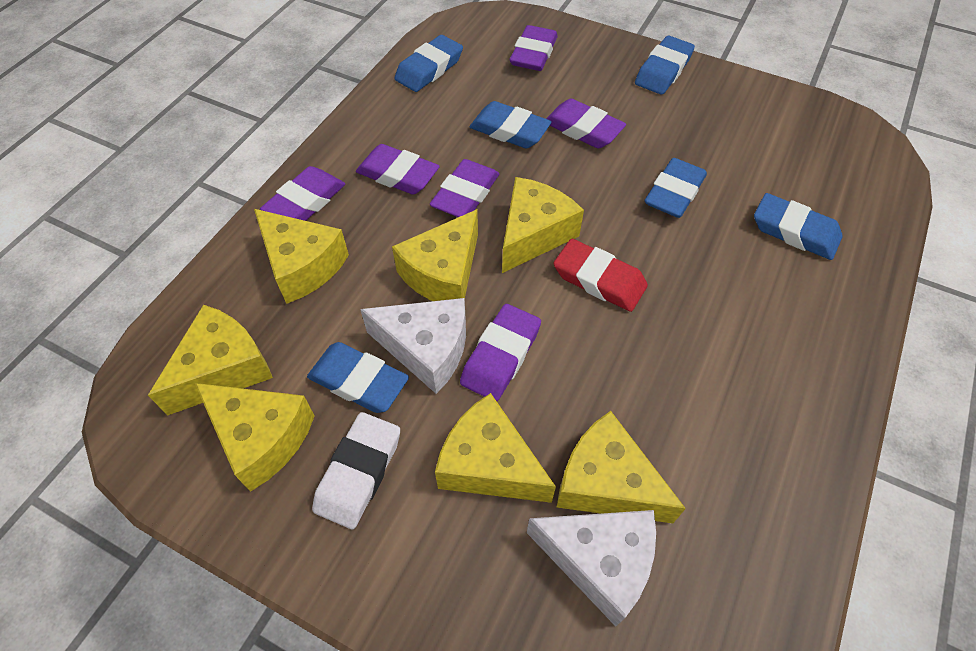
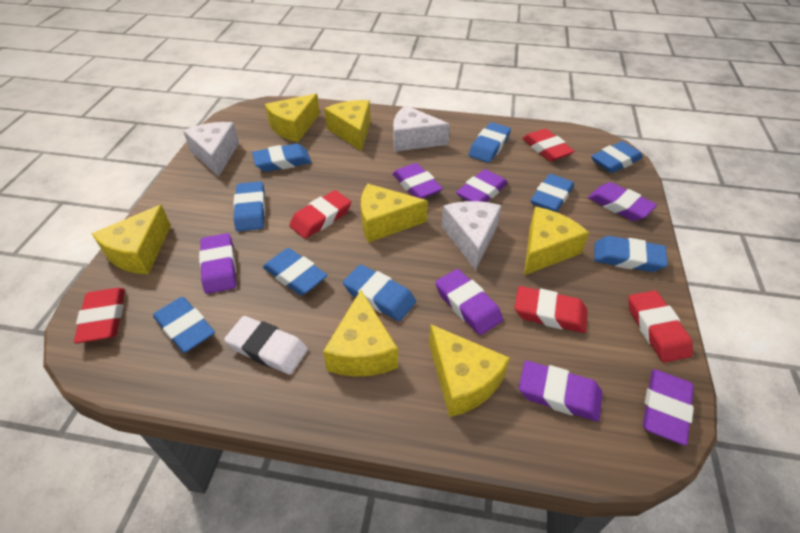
blue eraser: [307,342,409,413] [394,35,463,92] [470,101,552,148] [635,36,695,95] [645,158,707,218] [754,193,842,260] = 6 -> [153,297,215,353] [233,181,265,232] [252,143,311,172] [263,248,327,295] [343,264,416,321] [469,122,511,163] [530,174,574,212] [591,141,643,173] [594,236,668,272] = 9
purple eraser: [260,166,345,221] [356,144,440,195] [430,159,499,217] [460,304,541,401] [509,25,558,71] [546,98,626,148] = 6 -> [199,233,236,294] [392,163,443,199] [435,269,503,335] [456,169,508,202] [519,361,603,422] [588,182,657,221] [643,369,694,446] = 7
red eraser: [553,239,648,312] = 1 -> [74,288,125,343] [289,190,351,239] [514,286,588,333] [522,129,575,162] [628,290,693,363] = 5
white cheese: [360,298,466,394] [527,510,656,627] = 2 -> [183,122,239,177] [393,105,450,152] [442,201,502,270] = 3

